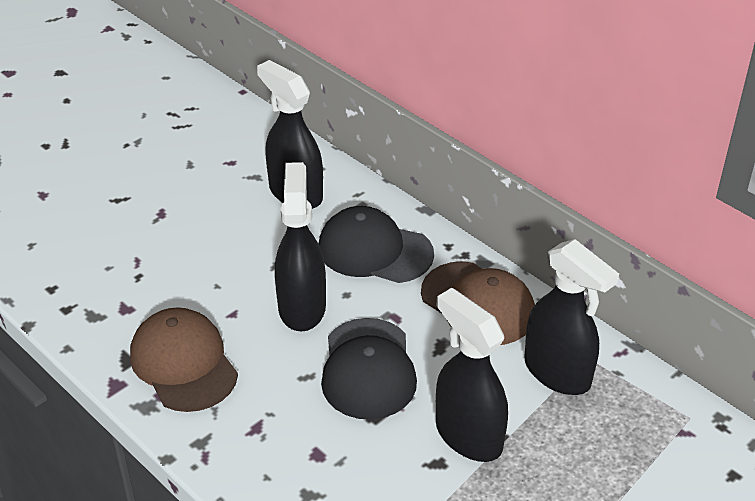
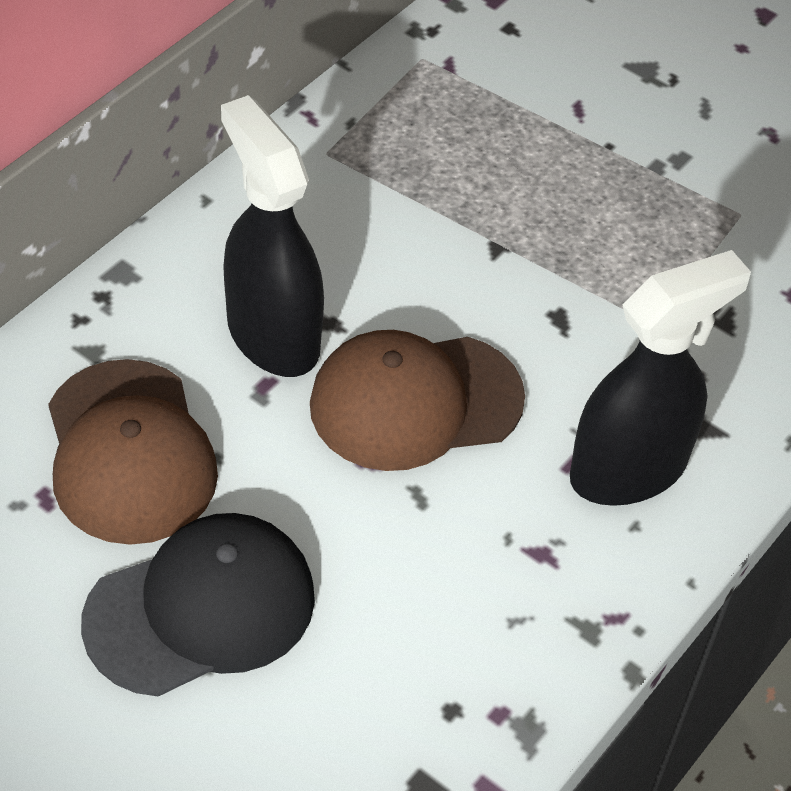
black cap: [319,206,434,283] [321,318,417,420] = 2 -> [81,513,315,696] = 1
black spray bottle: [257,60,323,209] [275,162,326,332] [436,288,508,462] [525,239,619,395] = 4 -> [221,95,324,377] [570,250,751,506] = 2

